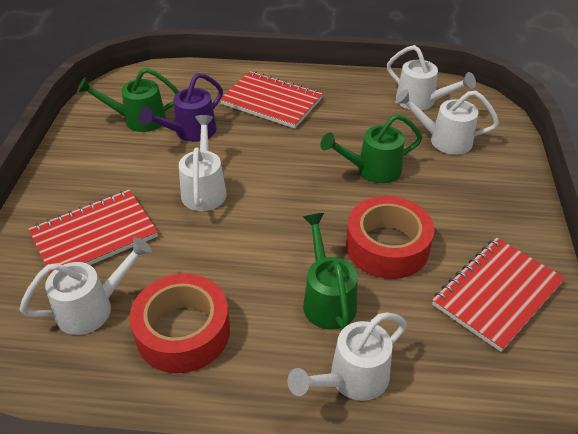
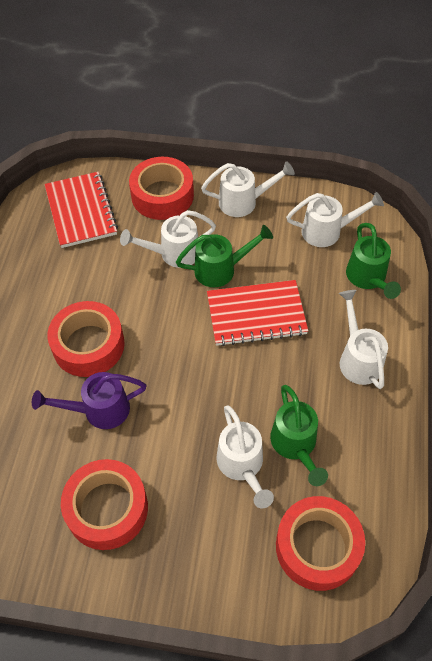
red notebook: [28,190,158,274] [220,71,323,129] [432,237,565,352] = 3 -> [44,172,118,248] [207,280,308,346] = 2
red tape: [130,274,230,373] [346,196,434,279] = 2 -> [47,301,125,377] [61,459,148,550] [129,157,194,220] [276,496,365,591] = 4

